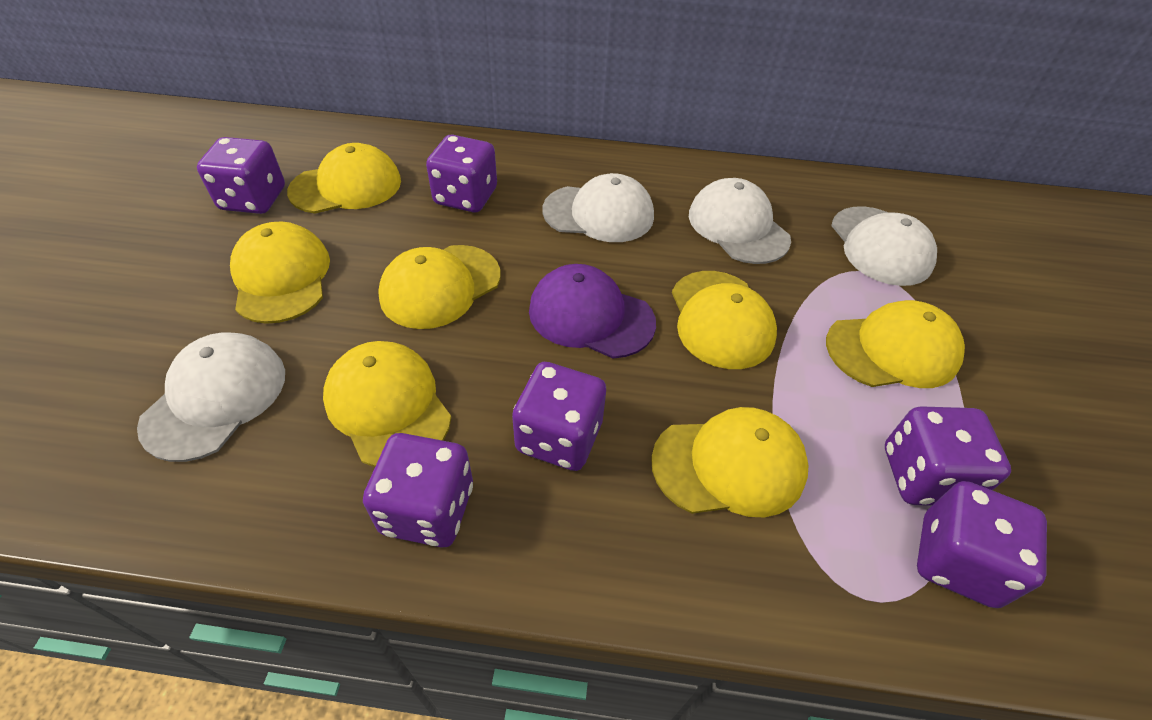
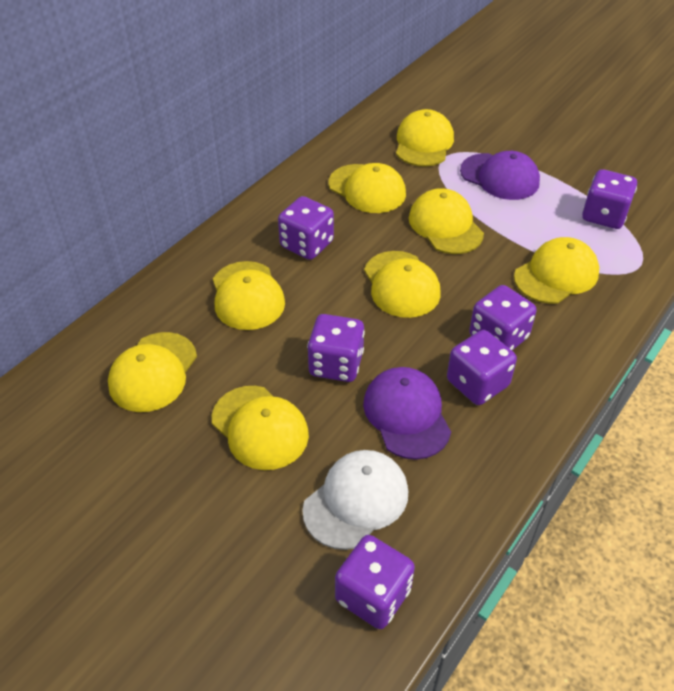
purple cap: [529,264,656,358] = 1 -> [363,367,451,460] [460,151,540,200] = 2
white cap: [137,332,285,462] [543,173,654,242] [689,178,791,264] [831,206,937,286] = 4 -> [302,450,408,550] = 1
yellow cap: [230,221,330,324] [287,143,401,214] [323,341,451,467] [378,245,500,329] [651,407,809,517] [672,271,777,369] [826,300,965,388] = 7 -> [108,332,197,412] [212,386,309,470] [213,261,285,330] [328,163,406,213] [364,251,441,318] [396,109,454,167] [409,188,484,254] [514,237,599,304] = 8

